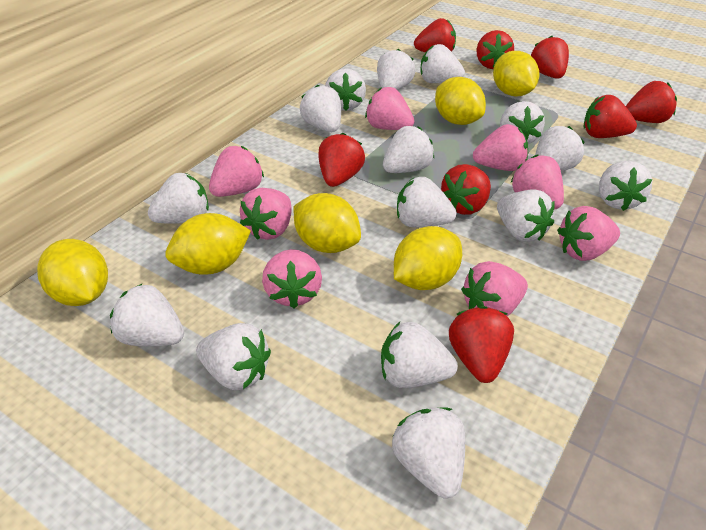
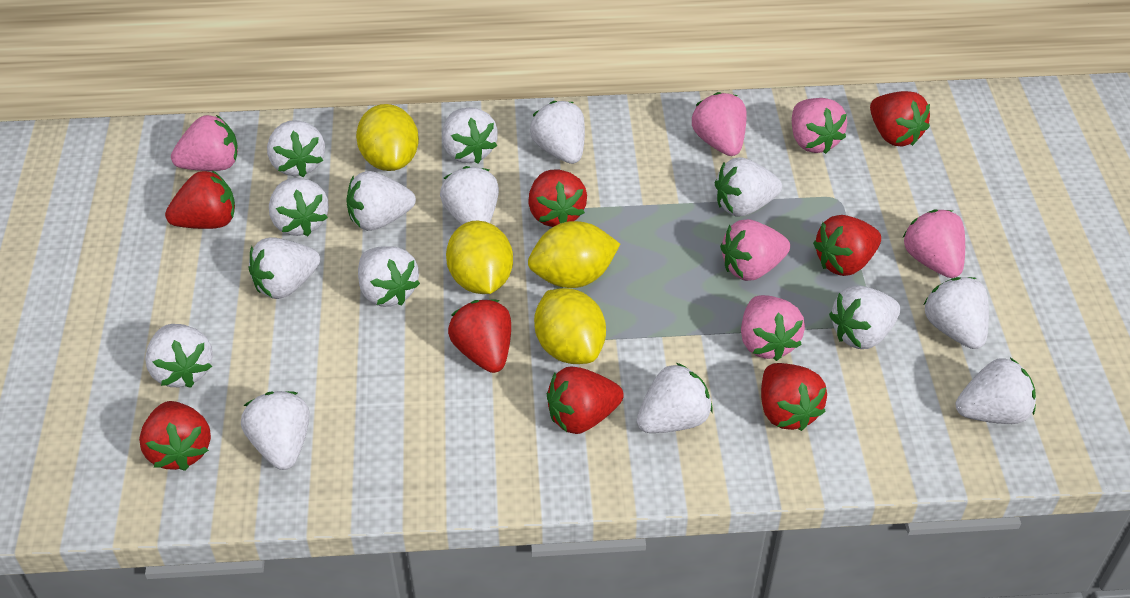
pink strawberry: [209,146,264,197] [240,188,291,240] [262,249,322,309] [365,87,414,130] [461,261,528,316] [473,124,528,171] [510,155,564,209] [557,206,620,261] = 8 -> [171,115,238,171] [692,92,747,156] [720,219,790,281] [741,295,805,361] [792,98,847,154] [903,209,965,278] = 6
yellow lemon: [37,239,108,306] [165,213,251,275] [293,193,361,253] [394,226,462,290] [435,77,486,125] [493,51,539,96] = 6 -> [356,104,419,171] [446,221,513,294] [528,221,620,288] [534,288,606,364] = 4

